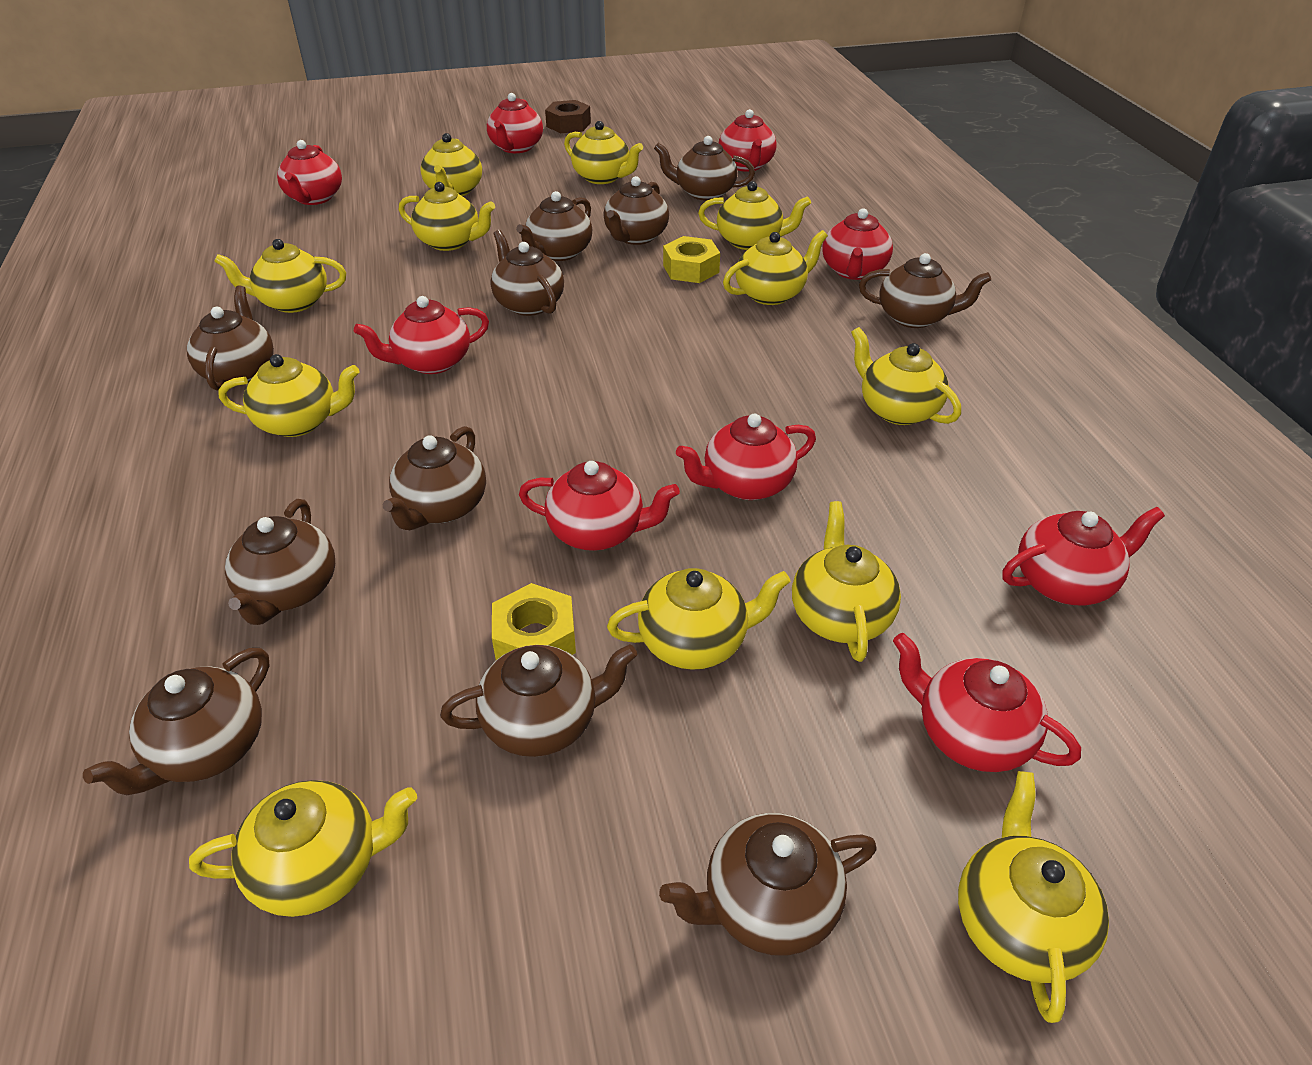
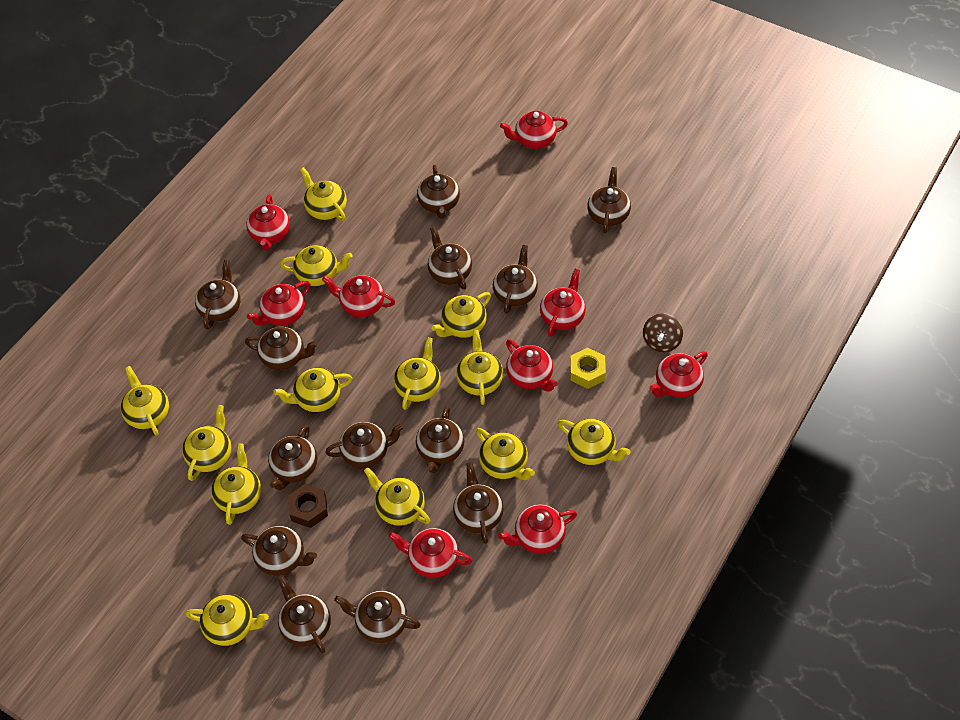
brown spinning top: none = 0 -> [643,313,683,352] = 1
brown teapot: [83,648,270,795] [187,286,274,390] [225,499,335,625] [382,426,486,530] [440,644,637,757] [491,230,564,316] [516,191,592,261] [603,176,669,245] [654,136,755,201] [659,813,877,956] [859,253,991,328] = 11 -> [195,260,240,329] [241,526,317,576] [245,327,318,370] [268,425,317,490] [278,576,331,653] [325,422,404,468] [334,591,421,643] [416,406,464,473] [417,165,460,219] [428,226,472,290] [453,462,504,544] [493,245,538,314] [587,167,631,233] = 13
yellow nut: [492,583,576,660] [663,236,720,283] = 2 -> [570,348,606,389] = 1
yellow teapot: [189,780,417,917] [214,239,346,313] [219,354,360,437] [399,182,495,251] [420,133,482,196] [564,121,643,184] [607,568,791,670] [698,181,811,250] [723,230,828,305] [792,501,901,662] [851,327,961,425] [958,771,1109,1023] = 12 -> [121,366,169,436] [182,405,231,481] [185,594,269,646] [211,443,261,525] [273,368,352,412] [280,245,353,286] [300,167,347,221] [364,467,430,526] [394,337,441,410] [431,292,491,338] [456,330,503,405] [476,428,535,480] [558,419,630,465] = 13

